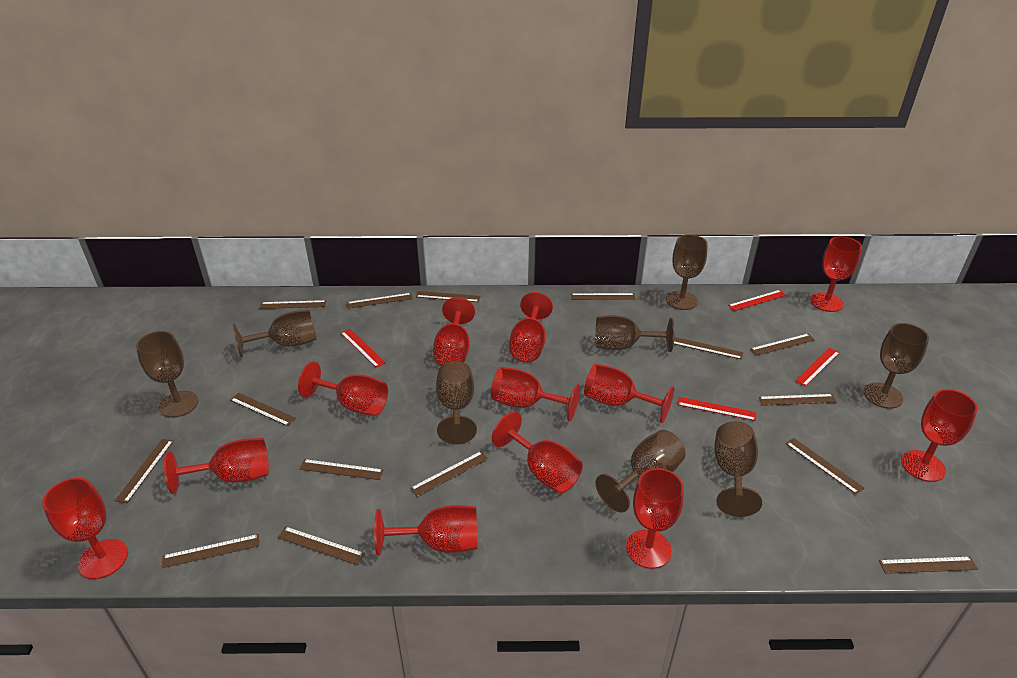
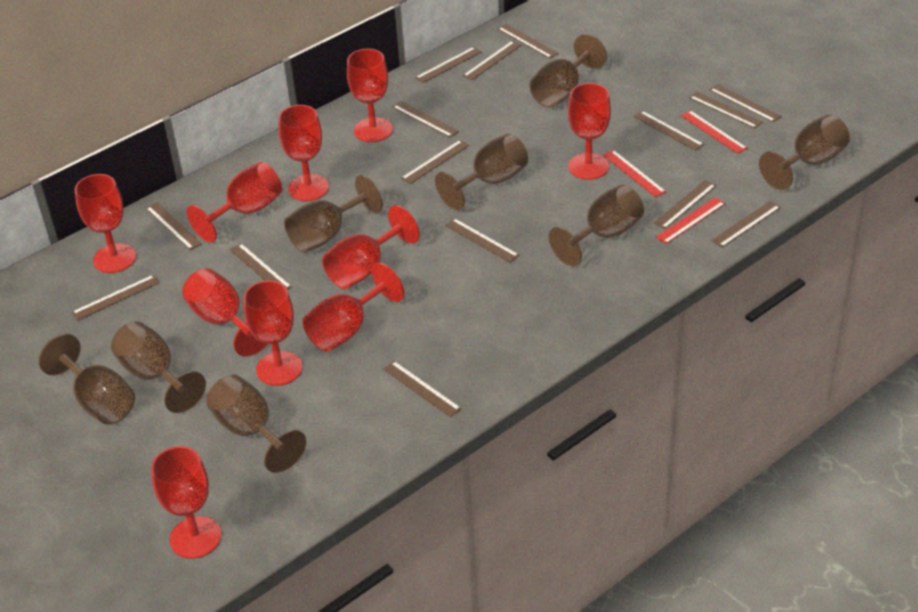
red goblet: [42,478,128,579] [164,438,269,494] [298,361,388,416] [374,505,477,556] [433,297,475,366] [491,367,580,422] [492,412,583,493] [509,292,553,362] [584,364,674,423] [626,468,684,569] [810,236,862,312] [901,389,978,482] = 12 -> [75,174,136,273] [151,446,221,559] [182,268,267,357] [187,162,282,243] [243,280,302,386] [278,105,329,201] [302,263,404,352] [322,205,420,289] [347,49,393,142] [568,83,611,180] = 10
red ruler: [341,329,386,368] [677,397,756,421] [728,290,786,311] [795,348,840,386] = 4 -> [603,150,666,197] [656,197,725,244] [681,110,747,154] = 3

